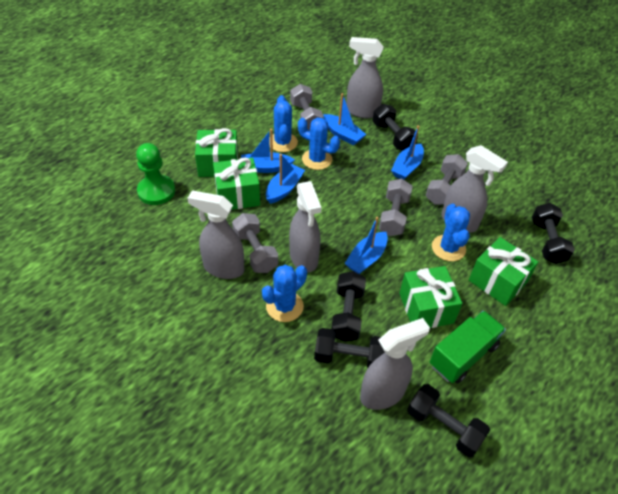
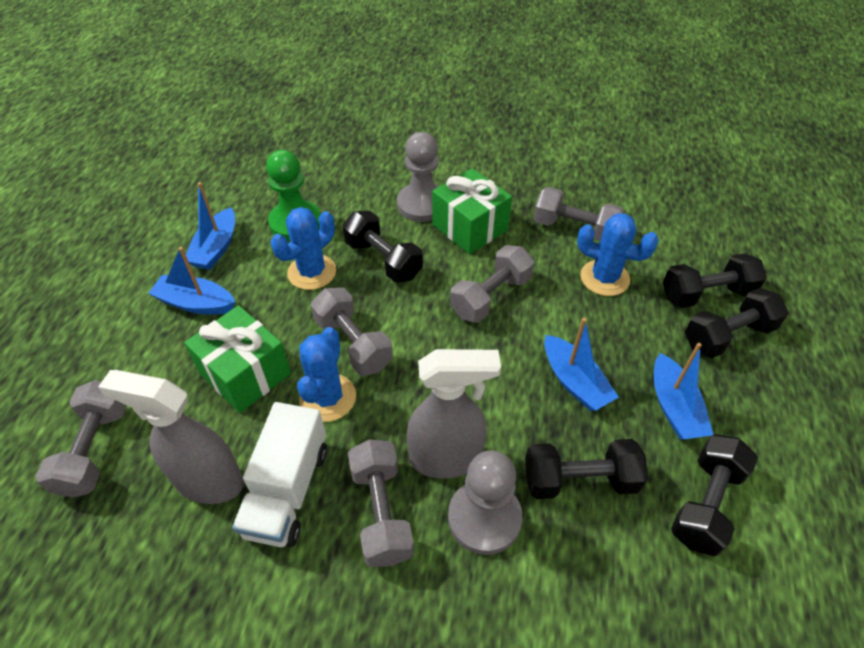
blue boat: [241,129,295,173] [266,154,305,204] [323,93,366,146] [344,217,388,274] [391,125,424,179] = 5 -> [148,247,235,314] [186,182,235,270] [544,318,619,411] [654,343,713,440] = 4
blue cactus: [262,265,307,322] [269,95,298,152] [298,117,340,170] [432,204,470,261] = 4 -> [271,207,336,290] [297,327,356,422] [577,213,659,296] = 3
green gift: [195,128,238,177] [213,157,260,210] [399,266,462,328] [469,237,538,306] = 4 -> [184,305,291,413] [432,168,512,254] = 2
green truck: [430,311,506,384] = 1 -> none = 0
grey dumbbell: [232,213,278,273] [290,84,323,130] [379,178,413,236] [426,154,468,205] = 4 -> [35,380,127,498] [311,287,393,376] [348,439,414,567] [450,245,534,323] [533,187,624,241] = 5
grey pawn: none = 0 -> [397,132,439,222] [448,450,522,555] = 2
grey spray bottle: [187,191,244,279] [289,181,322,273] [347,37,384,118] [360,318,430,410] [442,145,508,233] = 5 -> [98,370,244,504] [407,349,501,478] = 2
white truck: none = 0 -> [232,402,327,547] = 1

